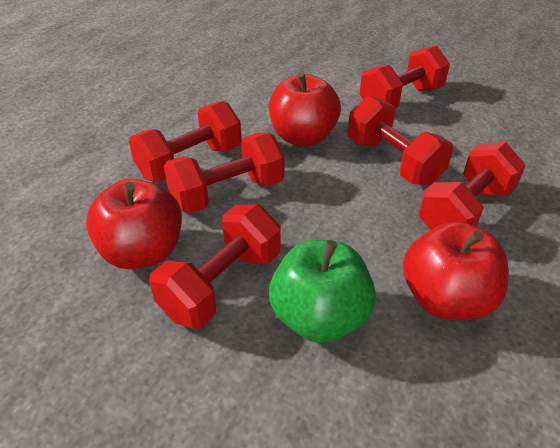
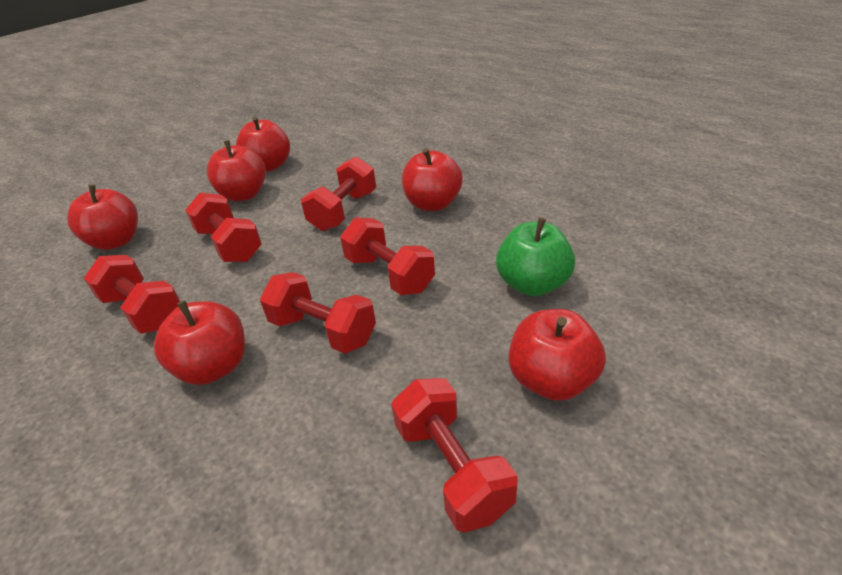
red apple: [86,179,182,269] [269,72,341,146] [403,221,509,320] = 3 -> [67,184,138,250] [154,300,245,385] [207,140,266,201] [236,116,290,172] [402,148,463,211] [508,309,606,401] = 6

